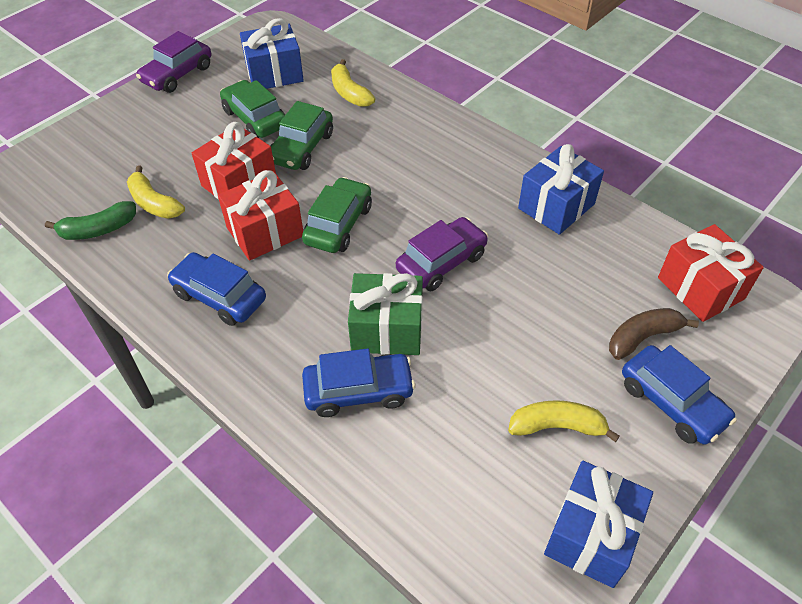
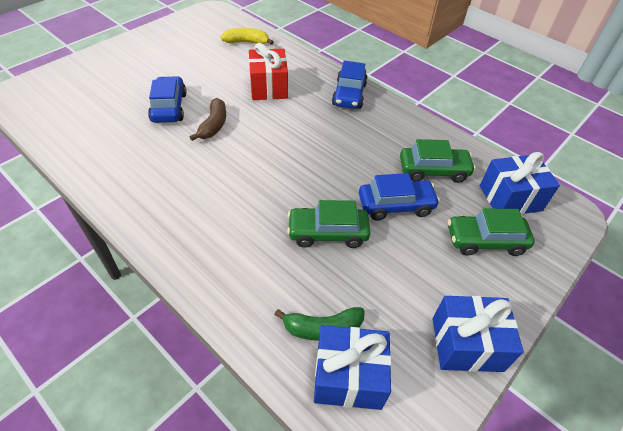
green gift: [348,273,423,355] = 1 -> none = 0
purple car: [136,31,211,93] [396,217,488,291] = 2 -> none = 0
red gift: [192,122,276,200] [218,170,303,261] [658,224,764,322] = 3 -> [249,43,288,100] = 1
yellow banana: [127,165,185,219] [331,59,375,107] [508,400,620,442] = 3 -> [221,28,274,45] = 1

